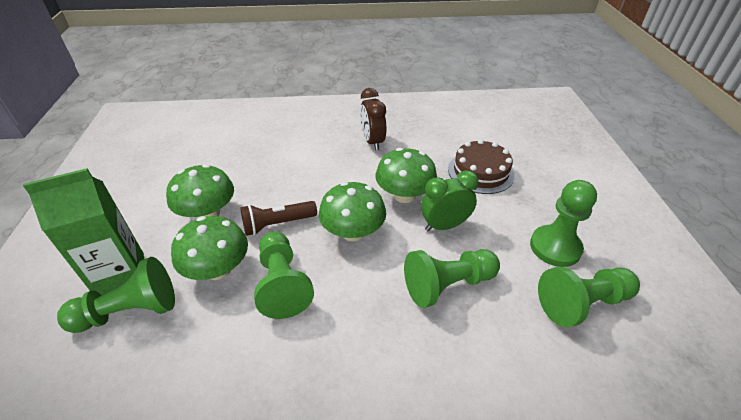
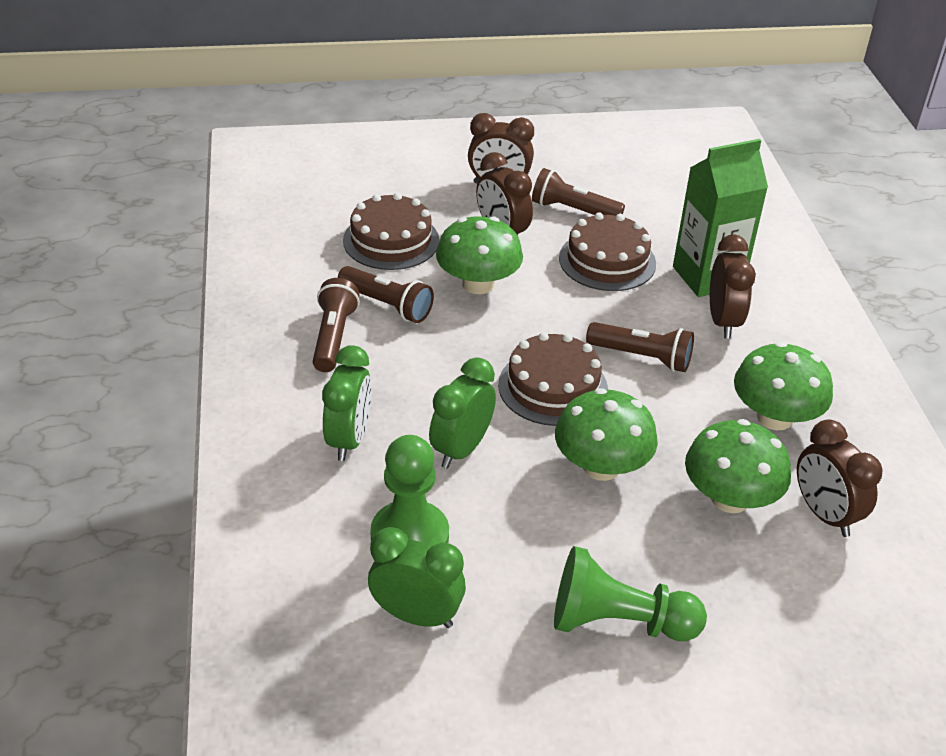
brown cake: [448,139,515,194] = 1 -> [343,193,439,270] [498,332,608,426] [559,212,656,291] = 3
brown clock: [360,88,386,151] = 1 -> [468,113,534,184] [476,152,533,236] [710,235,756,339] [797,419,882,537] = 4
brown flashlight: [240,201,317,236] = 1 -> [313,278,360,372] [338,266,434,323] [532,168,625,215] [586,322,694,372] = 4
green clock: [421,170,478,231] = 1 -> [322,345,372,461] [368,527,466,628] [429,357,496,468] = 3
green pawn: [57,257,175,333] [254,232,314,319] [404,249,500,308] [530,180,597,267] [538,267,640,327] = 5 -> [370,435,449,546] [554,546,707,641] = 2

